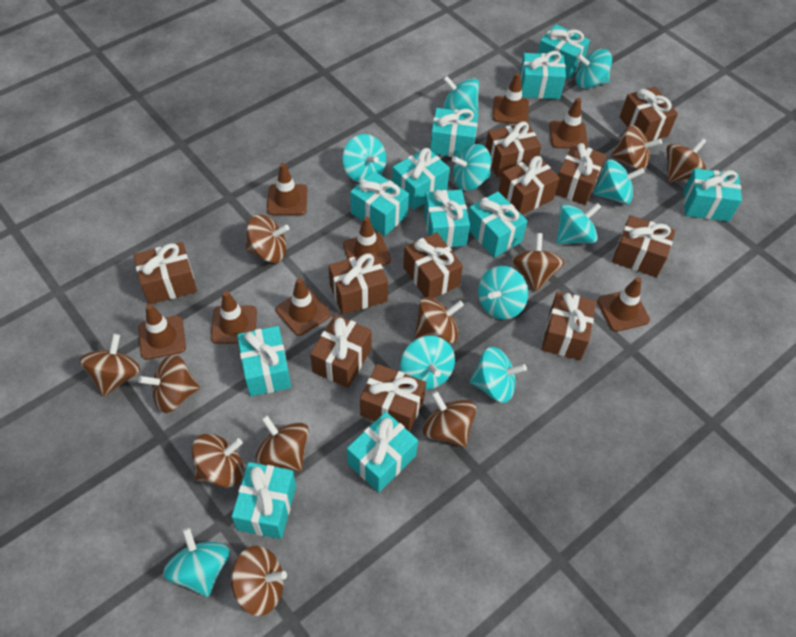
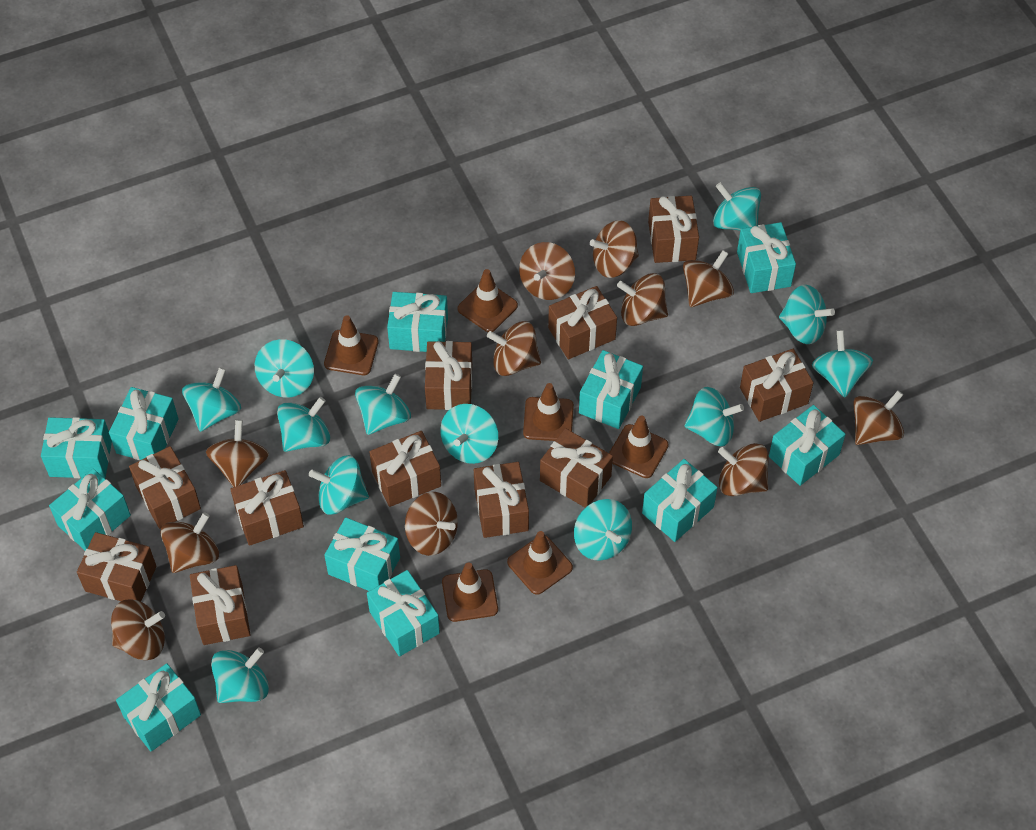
brown traffic cone: [138,304,186,360] [211,291,257,344] [267,163,307,215] [276,278,331,336] [343,217,391,266] [493,73,529,124] [549,98,588,149] [597,277,650,332] = 8 -> [324,315,379,375] [442,562,498,622] [457,269,518,332] [507,531,573,595] [523,383,574,441] [609,416,669,478] = 6
turquoise spinning top: [163,527,229,597] [342,134,386,183] [400,336,455,390] [443,76,479,113] [452,144,491,191] [470,347,527,403] [478,266,528,320] [556,202,601,244] [575,49,612,89] [593,159,645,204] = 10 -> [182,367,241,432] [211,647,269,703] [255,339,314,398] [277,397,330,452] [309,455,369,515] [355,374,411,435] [440,404,498,464] [574,499,632,561] [685,387,744,446] [713,182,761,230] [779,285,835,344] [812,330,873,398] = 12

